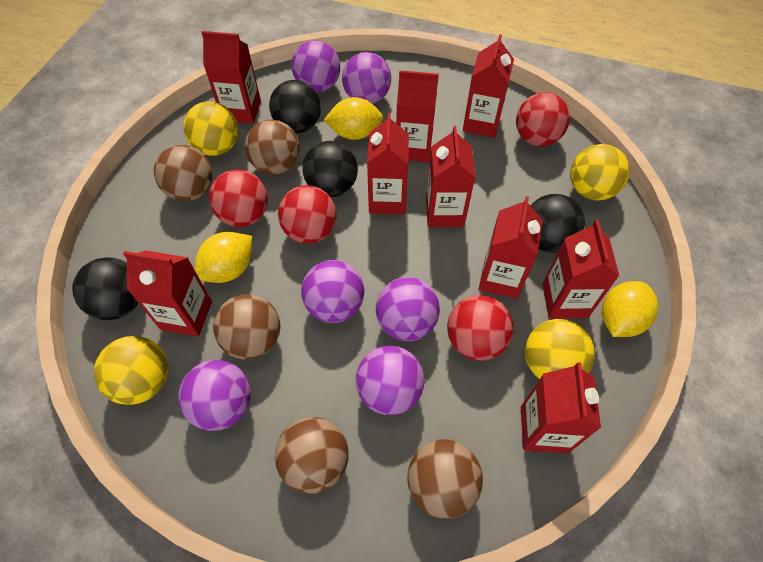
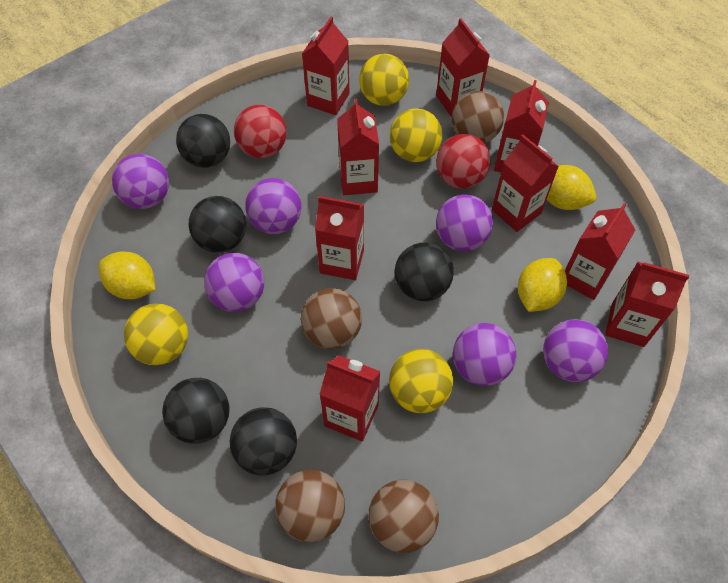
black ball: [72,257,138,320] [269,80,321,133] [302,141,358,197] [530,194,585,253] = 4 -> [162,378,229,444] [176,114,230,168] [189,196,246,253] [230,407,297,476] [395,242,454,301] = 5
brown ball: [154,145,213,201] [213,294,280,360] [245,120,300,175] [275,417,349,494] [407,439,483,519] = 5 -> [275,469,345,542] [301,288,362,349] [368,480,439,553] [452,91,504,143] = 4
red ball: [209,169,268,227] [278,185,337,244] [447,295,514,361] [516,92,570,146] = 4 -> [234,105,287,158] [436,134,491,189] = 2

